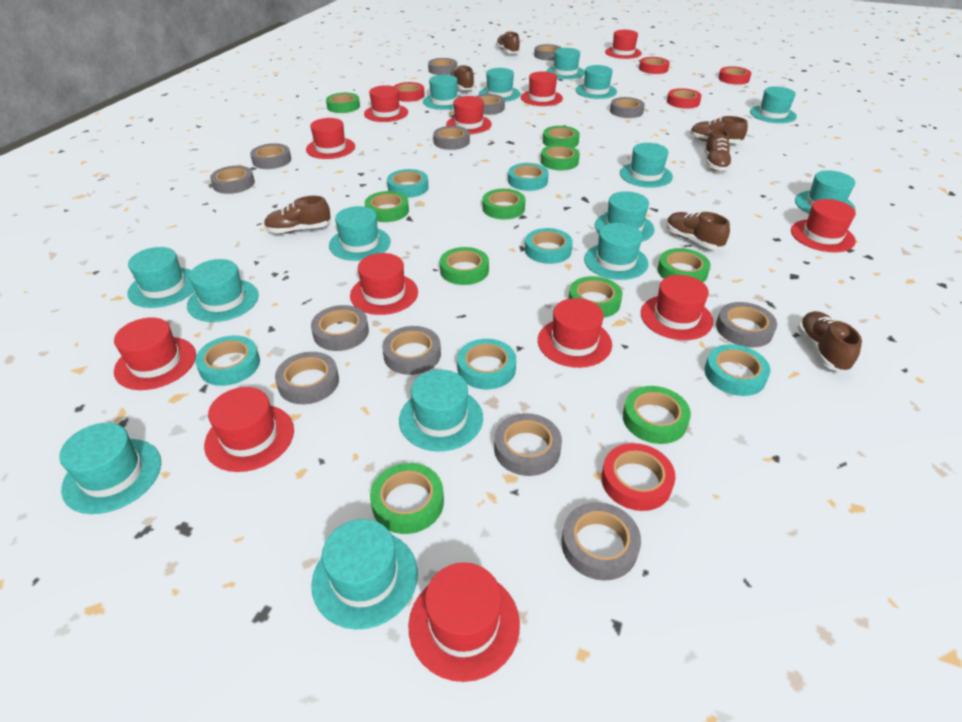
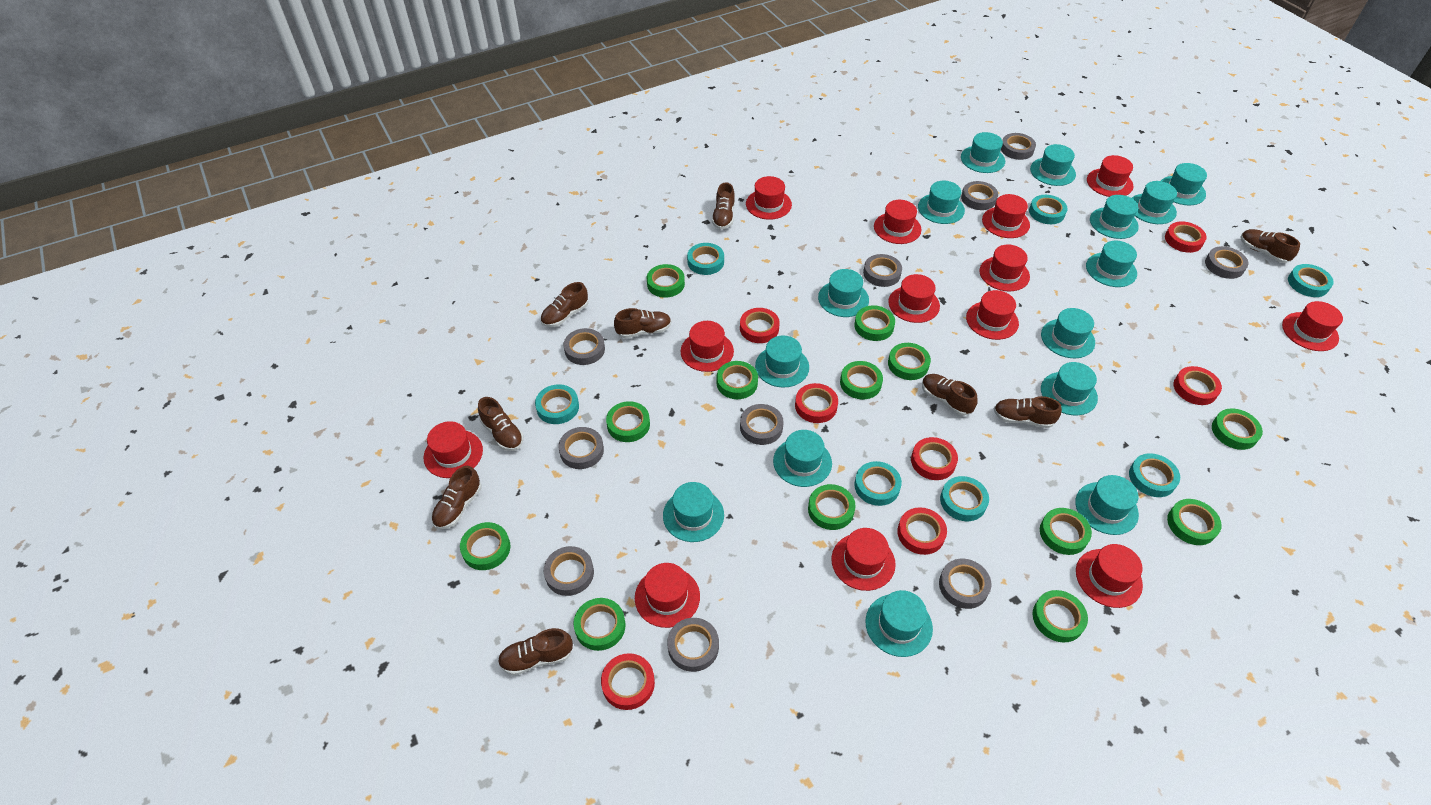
brown shoe: [264,196,331,234] [450,65,475,90] [496,31,520,53] [667,212,730,249] [690,116,748,144] [704,128,732,171] [798,311,862,372] = 7 -> [431,466,482,529] [478,397,524,451] [498,628,573,675] [540,282,588,327] [614,308,671,338] [712,182,735,229] [922,374,978,416] [994,396,1062,428] [1240,229,1300,263] = 9
green tape: [326,93,360,113] [365,191,409,222] [370,463,444,534] [440,247,489,285] [482,189,525,219] [541,145,580,170] [543,126,580,147] [568,276,622,318] [623,386,691,444] [657,248,711,282] = 10 -> [460,522,510,570] [573,598,625,651] [606,401,650,442] [647,264,685,298] [716,361,758,399] [808,484,856,530] [840,361,883,399] [854,305,895,341] [888,343,931,380] [1032,590,1088,643] [1040,508,1092,555] [1167,499,1222,545] [1212,408,1263,450] = 13
grey tape: [210,166,255,194] [250,143,291,169] [275,352,339,404] [311,305,369,351] [382,326,441,375] [428,58,457,75] [433,126,470,150] [475,94,505,115] [494,413,562,476] [534,44,562,60] [561,502,641,581] [610,97,645,118] [716,302,777,347] = 13 -> [544,546,594,596] [558,427,604,469] [564,328,605,365] [667,618,719,672] [740,404,784,445] [863,254,902,287] [939,559,991,609] [961,181,998,210] [1001,133,1036,160] [1205,246,1248,279] = 10
red hat: [114,318,196,390] [204,387,294,472] [306,118,355,159] [350,253,418,315] [364,85,408,122] [409,562,520,682] [446,96,492,134] [521,71,563,106] [538,298,612,368] [605,30,642,59] [641,275,713,340] [791,199,856,252] = 12 -> [424,421,483,478] [635,563,700,628] [681,321,734,372] [746,176,792,220] [831,528,896,591] [874,200,921,244] [888,274,940,323] [966,290,1019,340] [979,244,1030,291] [982,194,1030,238] [1076,544,1143,608] [1087,155,1133,197] [1282,301,1343,351] = 13
red tape: [394,82,425,102] [601,443,676,511] [639,57,670,74] [667,88,702,109] [718,66,751,85] = 5 -> [601,653,655,710] [740,308,780,343] [795,383,838,423] [897,507,947,555] [911,437,958,480] [1165,221,1207,253] [1174,366,1222,405] = 7
turquoise tape: [195,335,260,386] [387,169,429,198] [457,339,516,389] [508,163,549,191] [525,228,573,264] [704,344,770,396] = 6 -> [535,384,579,424] [687,243,724,275] [854,461,902,506] [940,476,989,521] [1029,195,1068,224] [1129,453,1180,497] [1288,264,1334,297] = 7

